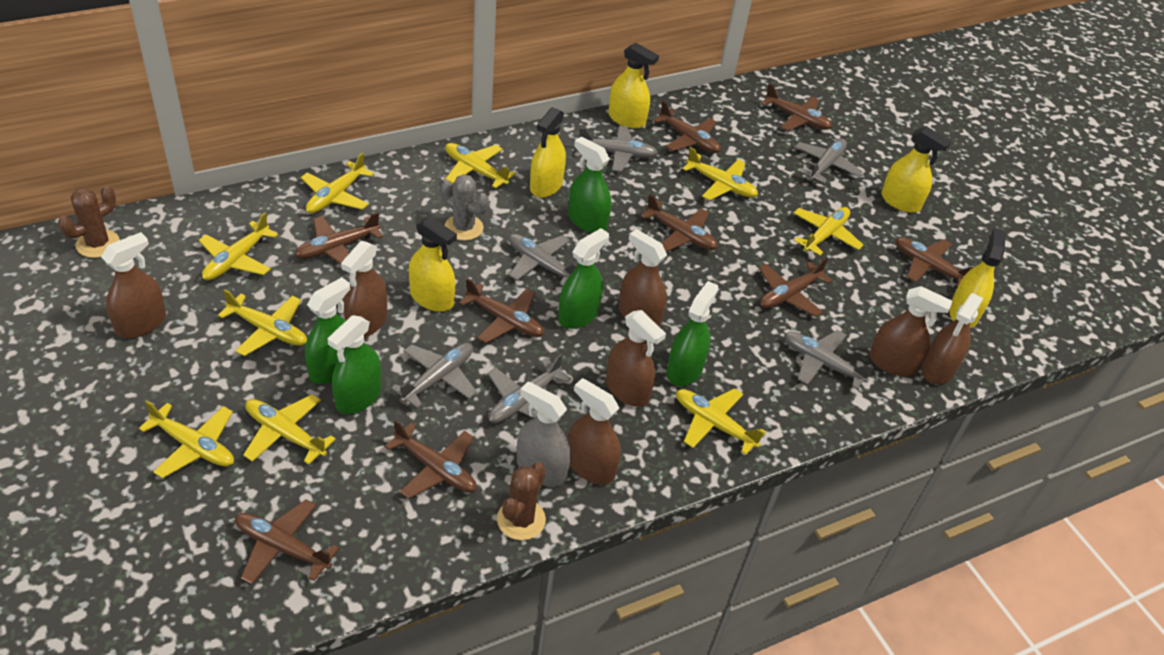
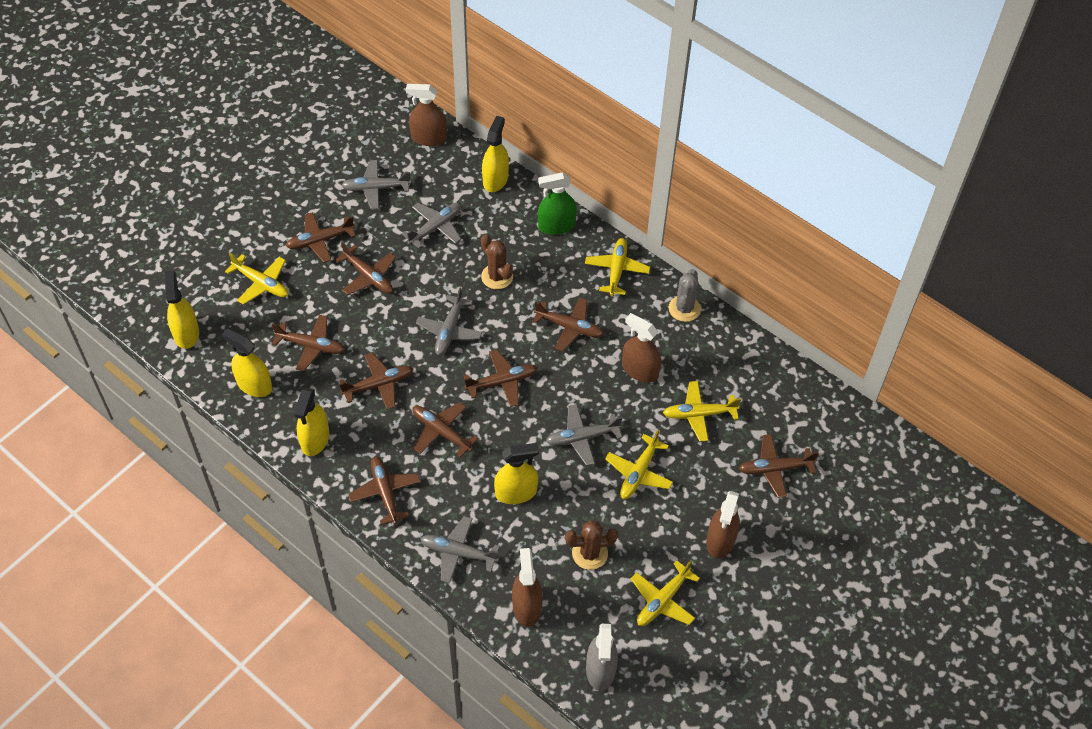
brown spray bottle: [101,232,166,338] [341,241,387,338] [568,378,621,484] [606,310,666,407] [619,229,667,327] [869,286,952,376] [922,293,983,385] = 7 -> [406,84,447,146] [512,548,543,627] [622,313,661,383] [706,491,740,559] = 4
green spray bottle: [305,277,350,384] [327,315,381,414] [558,228,609,329] [568,137,611,233] [667,281,719,387] = 5 -> [538,173,577,235] = 1
grey plane: [391,343,477,408] [488,354,571,423] [509,234,577,286] [580,125,658,172] [784,330,874,389] [795,139,863,183] = 6 -> [341,160,411,209] [402,203,461,249] [416,288,482,355] [420,516,500,583] [546,404,622,466] = 5
yellow plane: [139,401,234,478] [199,212,278,280] [218,289,307,356] [243,394,336,465] [301,153,374,213] [445,143,516,188] [676,388,766,455] [683,147,758,200] [794,207,863,256] = 9 -> [225,253,288,305] [585,238,650,296] [605,430,673,499] [631,560,700,626] [663,381,741,441] = 5

